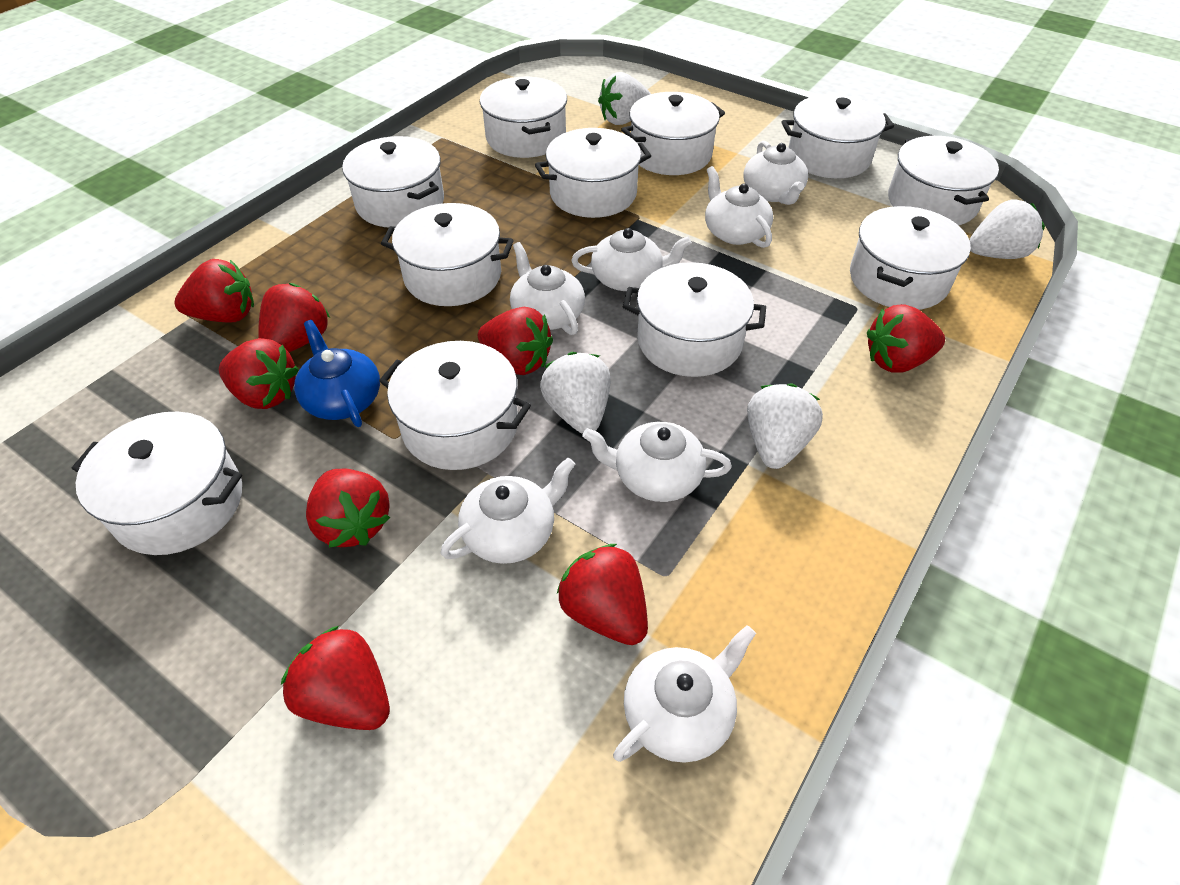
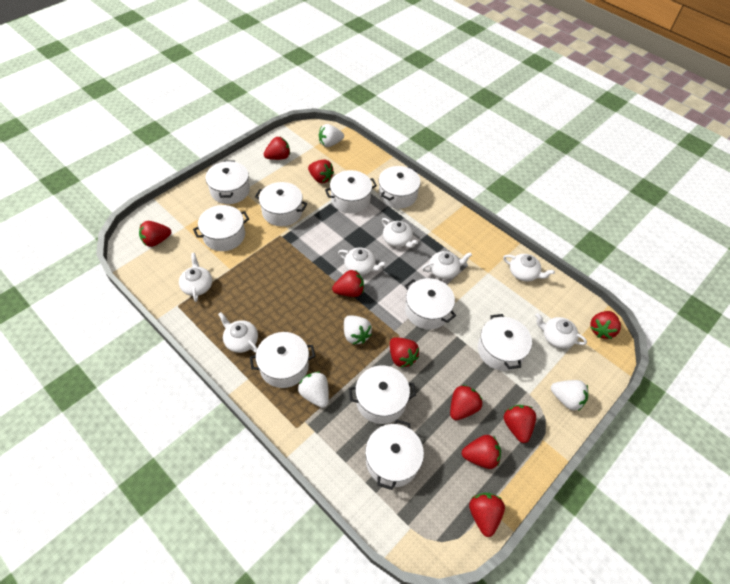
blue teapot: [294,320,380,427] = 1 -> none = 0
red strawberry: [174,259,254,323] [219,338,299,409] [258,283,330,352] [281,626,390,730] [306,469,390,548] [478,307,553,375] [557,544,648,645] [867,304,945,373] = 8 -> [139,221,171,247] [264,137,290,160] [308,160,334,183] [332,270,364,297] [390,337,419,368] [450,385,482,420] [462,435,501,469] [469,493,505,537] [504,405,536,443] [590,311,621,339] = 10
white pot: [72,412,242,555] [342,136,444,227] [379,341,531,470] [381,203,513,306] [480,77,567,158] [535,128,651,218] [621,92,725,175] [623,262,766,377] [781,94,894,178] [850,206,971,310] [888,136,999,225] = 11 -> [193,205,249,251] [206,161,250,204] [250,332,316,388] [255,182,307,226] [325,170,377,213] [349,365,416,424] [365,419,424,490] [379,166,421,209] [405,278,456,330] [478,314,532,371] = 10

